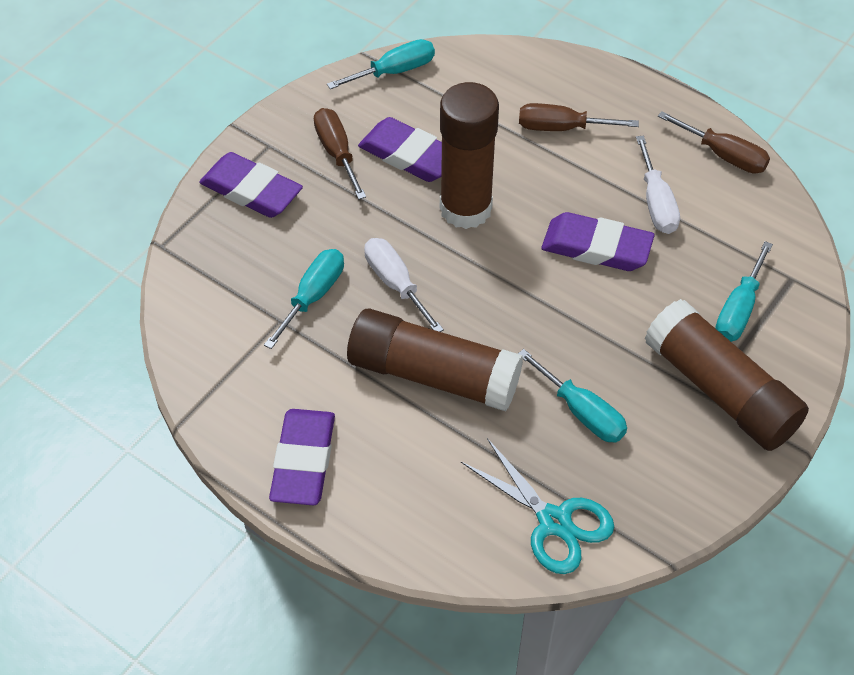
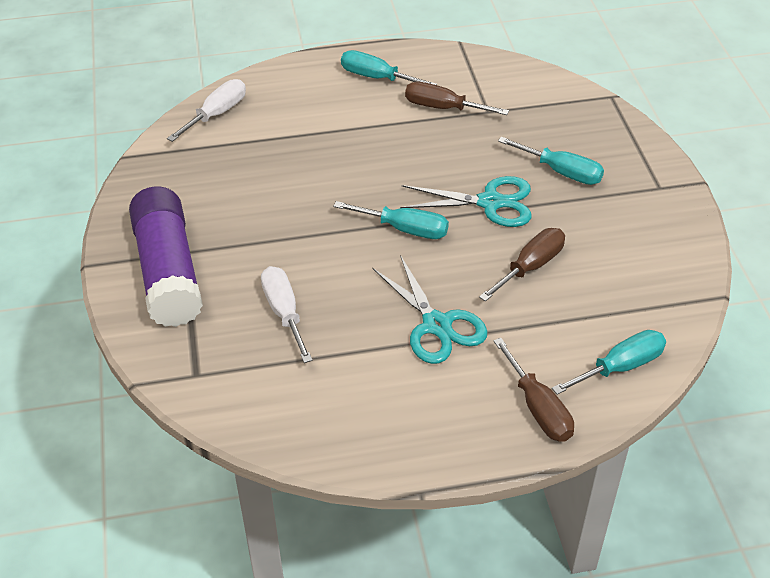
brown glue stick: [347,308,523,411] [440,82,499,229] [645,299,809,451] = 3 -> none = 0
purple eraser: [199,152,303,218] [269,409,335,505] [358,117,442,182] [541,212,655,271] = 4 -> none = 0
purple glue stick: none = 0 -> [129,187,203,327] = 1
turquoise scissors: [461,438,614,574] = 1 -> [372,255,488,364] [400,176,531,227] = 2

